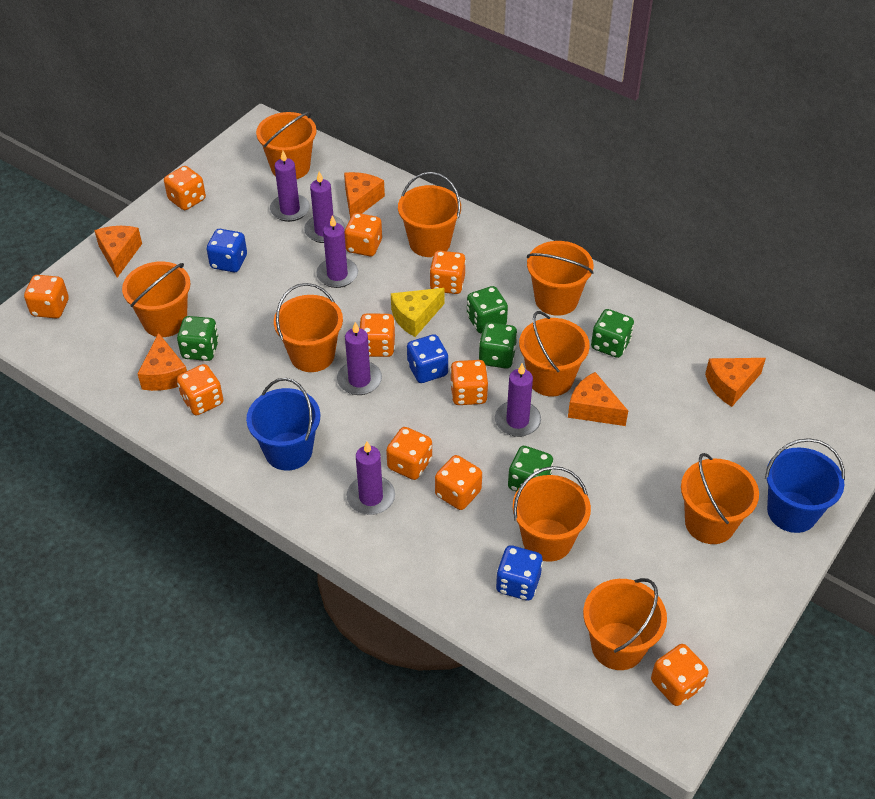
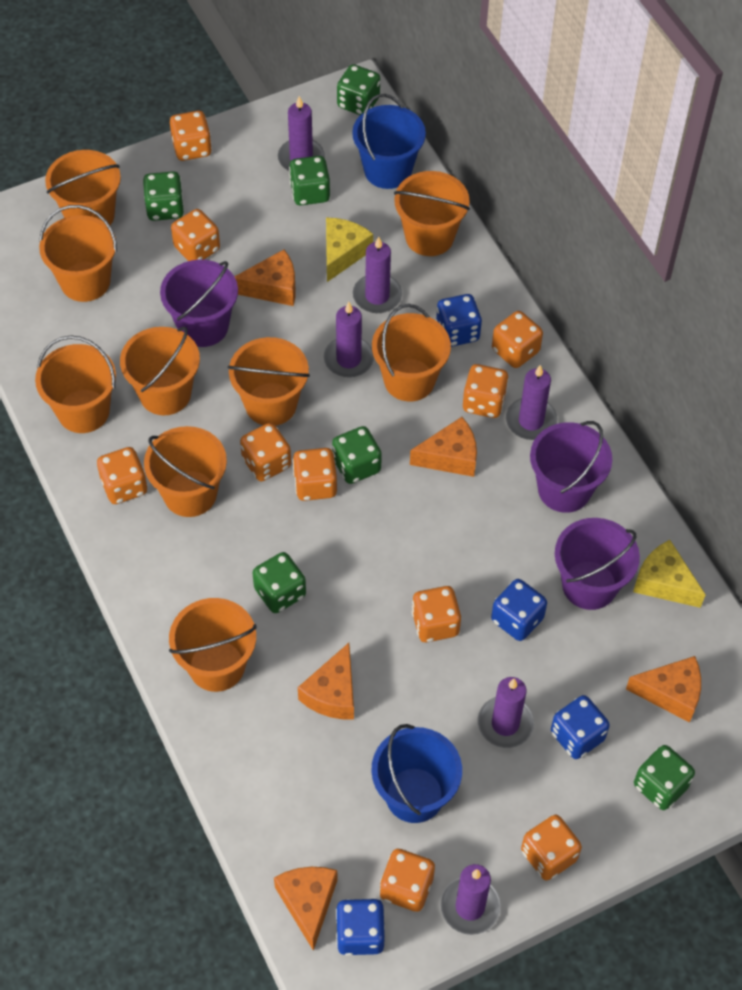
blue dice: [207,229,247,272] [407,334,448,383] [496,545,543,601] = 3 -> [336,898,385,956] [436,294,482,347] [491,579,547,641] [551,695,610,759] = 4
green dice: [177,316,219,361] [467,286,508,333] [479,322,518,368] [508,446,553,492] [591,309,634,358] = 5 -> [143,171,184,221] [253,552,306,613] [289,156,330,205] [332,426,382,484] [337,64,380,115] [634,745,695,810] = 6
purple bucket: none = 0 -> [160,260,238,347] [530,421,612,513] [555,518,640,610] = 3
yellow cheese: [391,288,445,337] = 1 -> [326,217,373,282] [633,540,706,608] = 2

